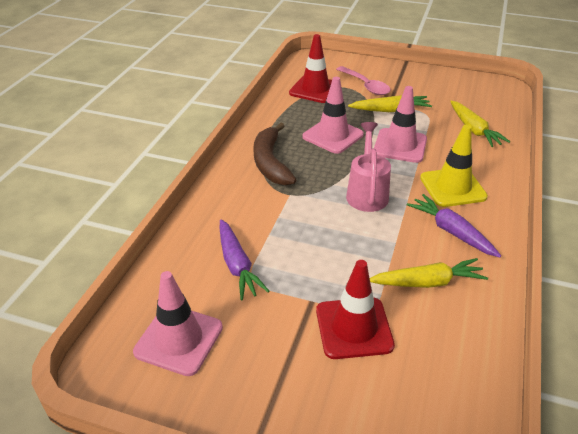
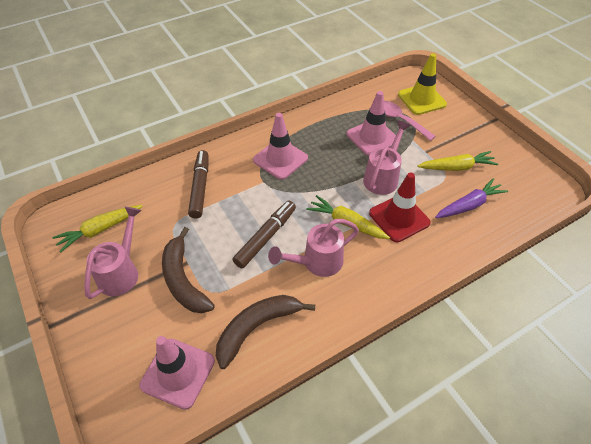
brown banana: [253,123,297,186] = 1 -> [162,227,215,313] [216,295,315,369] = 2
brown marker: none = 0 -> [188,150,209,219] [233,201,296,269] = 2
pink watering can: [346,122,391,212] = 1 -> [84,207,142,299] [268,219,359,277] [363,120,411,195] = 3
purple carrot: [220,219,269,300] [407,194,501,257] = 2 -> [435,178,508,218] = 1
red traffic cone: [289,34,332,103] [316,260,395,359] = 2 -> [369,172,431,242] = 1

